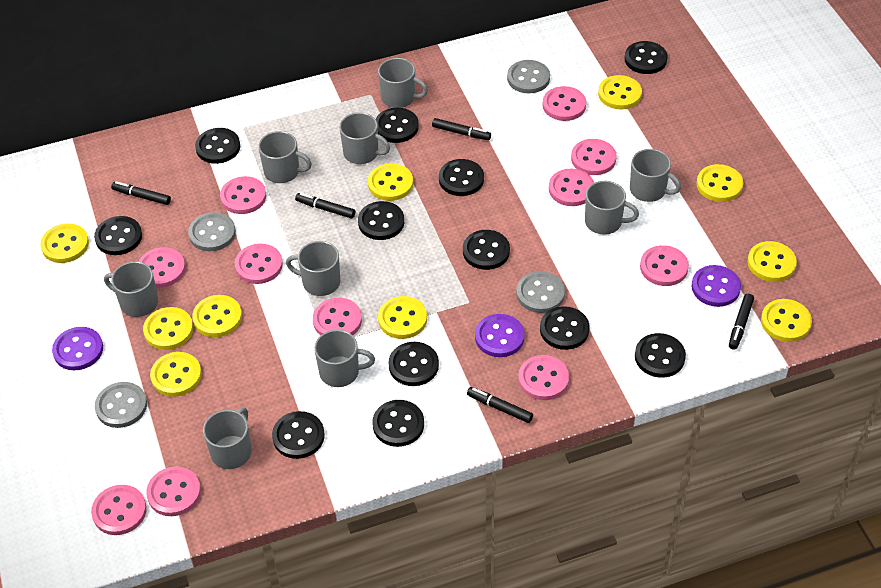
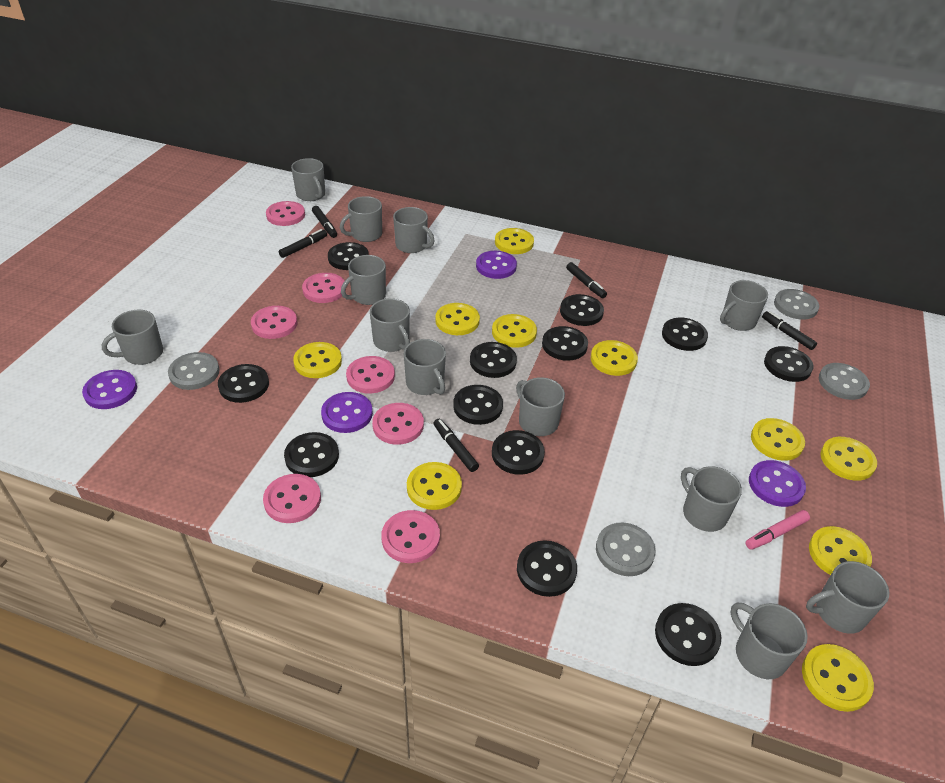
grey mug: [104,261,158,317] [203,407,252,469] [258,131,312,183] [286,241,341,296] [314,330,375,387] [339,112,390,164] [378,58,428,108] [585,181,639,235] [630,149,681,202] = 9 -> [101,310,163,365] [291,158,325,201] [340,196,382,242] [341,255,386,305] [370,298,410,352] [393,207,435,253] [404,339,446,395] [516,377,565,436] [681,466,742,532] [720,280,768,331] [731,602,808,679] [806,561,889,634] = 12
pink button: [91,485,147,535] [138,247,185,288] [146,467,201,516] [220,176,266,214] [235,244,283,284] [313,298,362,336] [518,355,569,400] [543,86,586,121] [549,169,594,206] [571,139,617,175] [640,245,689,286] = 11 -> [251,306,297,339] [263,474,321,523] [266,201,305,226] [302,273,346,303] [346,356,395,394] [372,403,424,445] [381,510,440,563] = 7
pink marker: none = 0 -> [746,510,810,550] = 1
purple button: [52,327,103,370] [475,314,525,357] [692,265,741,307] = 3 -> [82,370,137,409] [321,392,373,433] [476,251,517,279] [749,460,806,507] = 4

